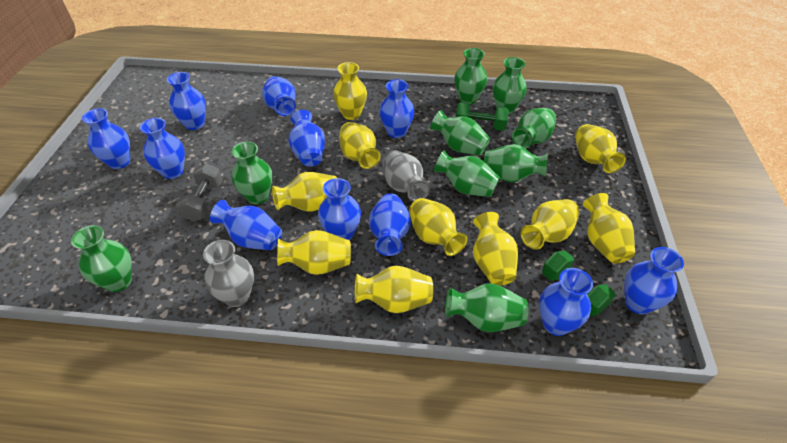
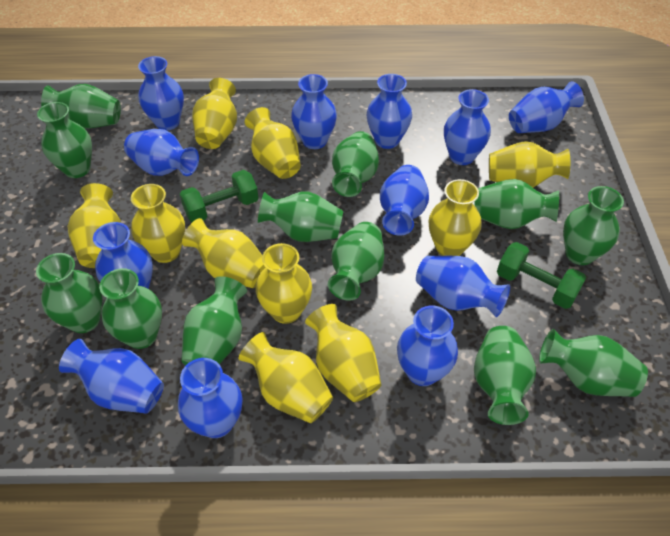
blue vase: [82,108,130,169] [140,118,185,179] [167,72,206,130] [210,200,282,250] [262,76,296,116] [289,110,325,167] [318,178,361,240] [369,194,411,256] [379,79,414,138] [539,268,593,336] [624,247,684,314] = 11 -> [59,339,164,413] [93,222,153,289] [124,129,199,176] [138,56,184,131] [178,358,243,438] [291,74,337,149] [367,74,412,149] [380,165,429,236] [397,306,458,386] [416,256,510,317] [444,89,491,165] [509,81,584,133] = 12
green vase: [71,225,132,292] [231,142,273,205] [430,110,490,156] [434,150,500,197] [445,283,529,332] [454,48,487,104] [484,144,548,183] [493,57,527,114] [512,108,556,148] = 9 -> [36,253,103,333] [37,102,92,178] [41,84,121,128] [99,268,162,349] [181,276,247,365] [258,191,343,242] [328,222,384,301] [332,131,379,197] [474,179,559,229] [474,326,536,425] [539,329,648,397] [563,186,624,265] = 12
grey dumbbell: [176,163,223,222] = 1 -> none = 0
grey vase: [203,240,254,307] [383,150,430,202] = 2 -> none = 0

